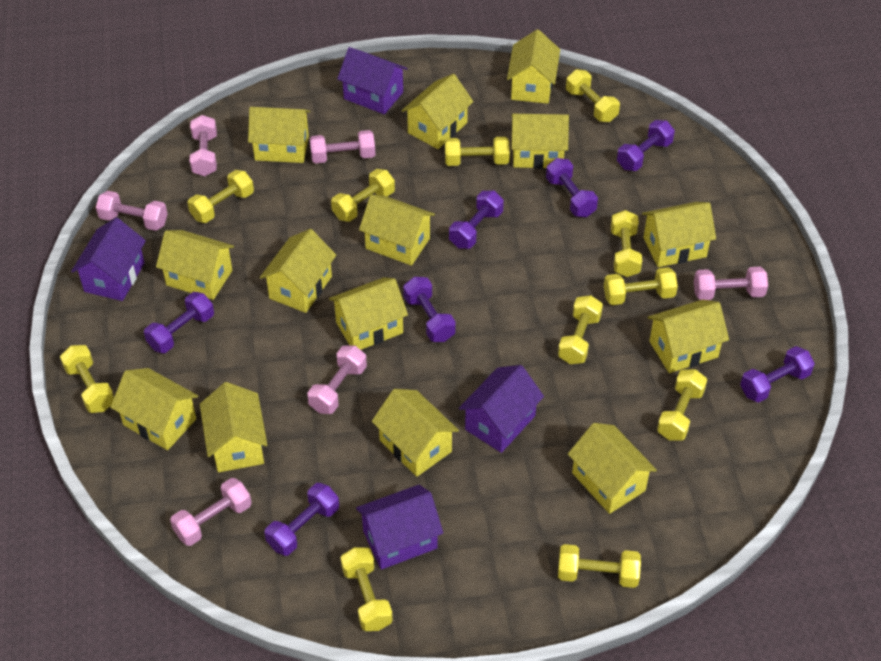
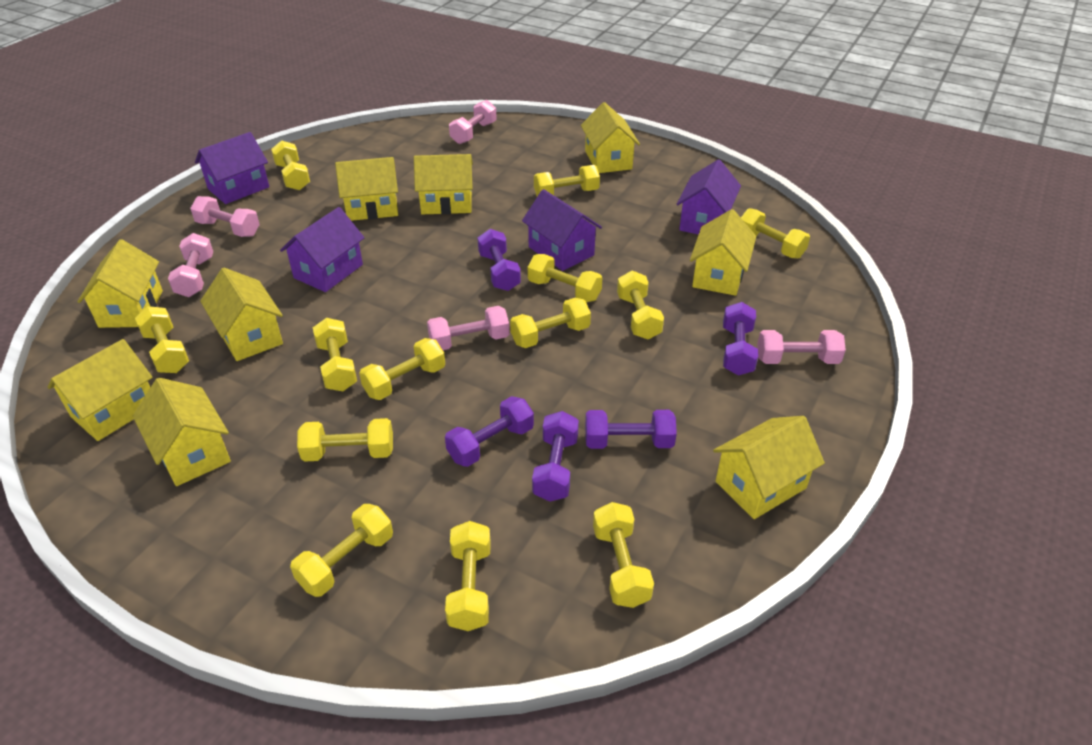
pink dumbbell: [96,191,168,231] [170,478,252,546] [190,115,217,176] [308,345,367,414] [310,130,375,164] [694,267,768,300] = 6 -> [168,233,213,297] [190,196,260,237] [427,306,510,350] [449,100,497,144] [757,330,846,364] = 5
purple dumbbell: [144,292,214,353] [264,483,339,556] [403,277,456,342] [449,191,504,249] [546,158,598,217] [617,120,675,171] [740,346,815,402] = 7 -> [445,396,534,467] [478,229,521,291] [532,411,579,502] [585,410,677,449] [723,302,758,376] = 5
yellow dumbbell: [60,345,114,413] [187,170,254,223] [331,169,395,222] [341,547,393,631] [445,137,510,166] [558,295,603,364] [558,544,641,588] [566,69,620,122] [604,267,678,305] [611,210,642,277] [657,369,707,441] = 11 -> [135,306,189,373] [271,140,310,190] [290,504,393,597] [297,418,393,462] [313,318,357,391] [359,338,445,400] [445,521,491,631] [510,298,591,348] [528,254,603,302] [534,165,600,196] [593,502,654,608] [617,271,664,340] [741,208,810,259] = 13
yellow house: [111,368,198,450] [156,230,234,300] [200,382,267,472] [248,107,310,163] [260,229,336,313] [329,277,408,350] [359,195,435,266] [372,389,459,477] [402,74,474,149] [507,30,560,104] [511,114,569,169] [568,423,657,514] [642,202,716,267] [648,300,729,373] = 14 -> [48,339,153,441] [77,239,163,328] [133,378,231,486] [200,268,283,361] [335,157,398,221] [414,154,473,214] [581,102,640,173] [690,209,756,296] [713,416,825,519] = 9

